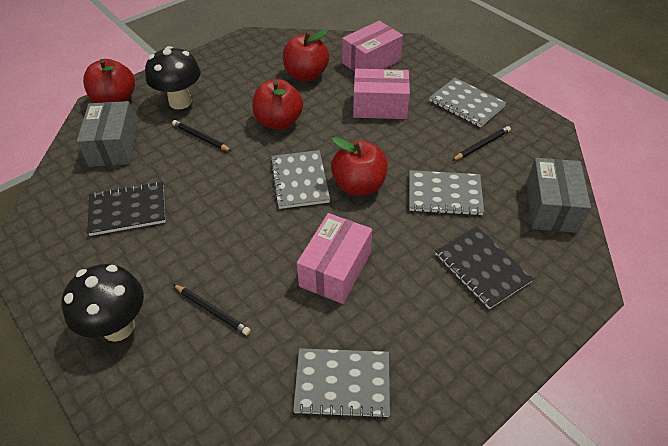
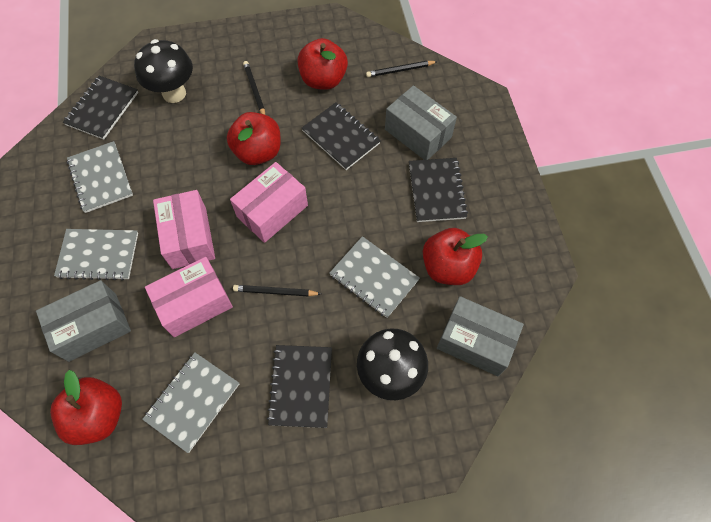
black notebook: [87,182,166,236] [435,227,534,309] = 2 -> [63,76,138,140] [267,345,332,428] [302,102,381,170] [409,158,468,222] = 4
grey box: [77,101,138,167] [526,158,591,233] = 2 -> [36,280,131,362] [385,85,457,160] [437,296,524,376] = 3

